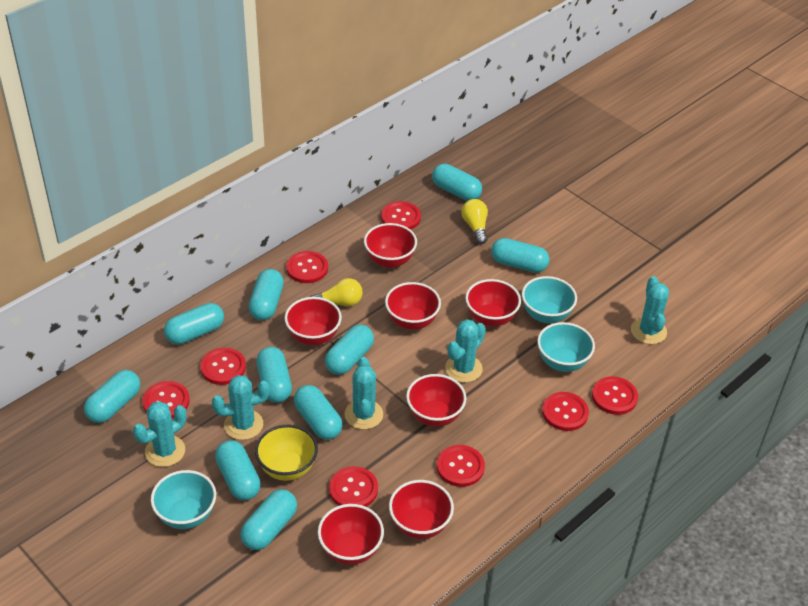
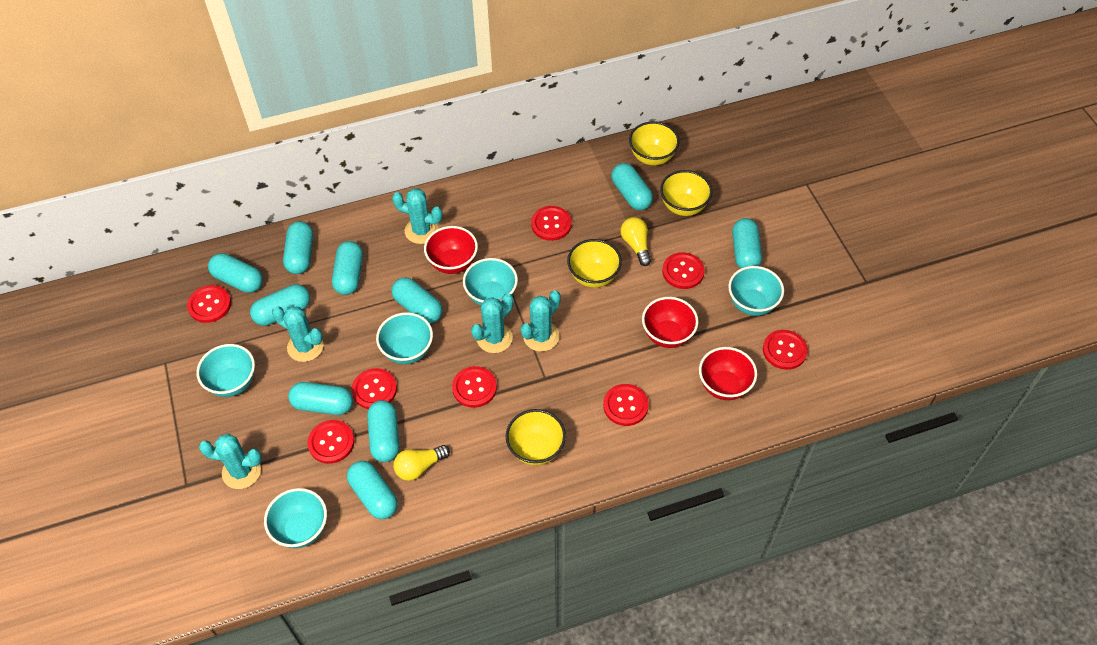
red bowl: [285,297,342,345] [318,504,384,565] [364,223,417,268] [385,282,441,330] [389,480,454,539] [406,374,466,427] [465,279,521,327] = 7 -> [424,226,478,274] [642,297,699,348] [699,347,757,400] = 3
turquoise bowl: [151,470,216,529] [522,276,577,323] [537,322,595,372] = 3 -> [196,344,255,397] [264,488,327,548] [376,312,433,364] [463,258,518,306] [728,266,784,316] = 5
yellow bowl: [255,425,318,481] = 1 -> [506,409,566,465] [567,239,622,288] [629,121,679,165] [660,170,712,216] = 4

